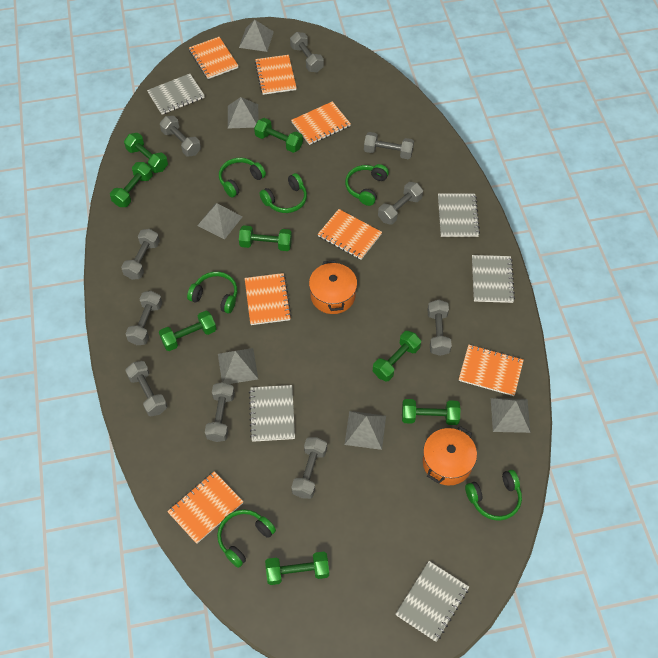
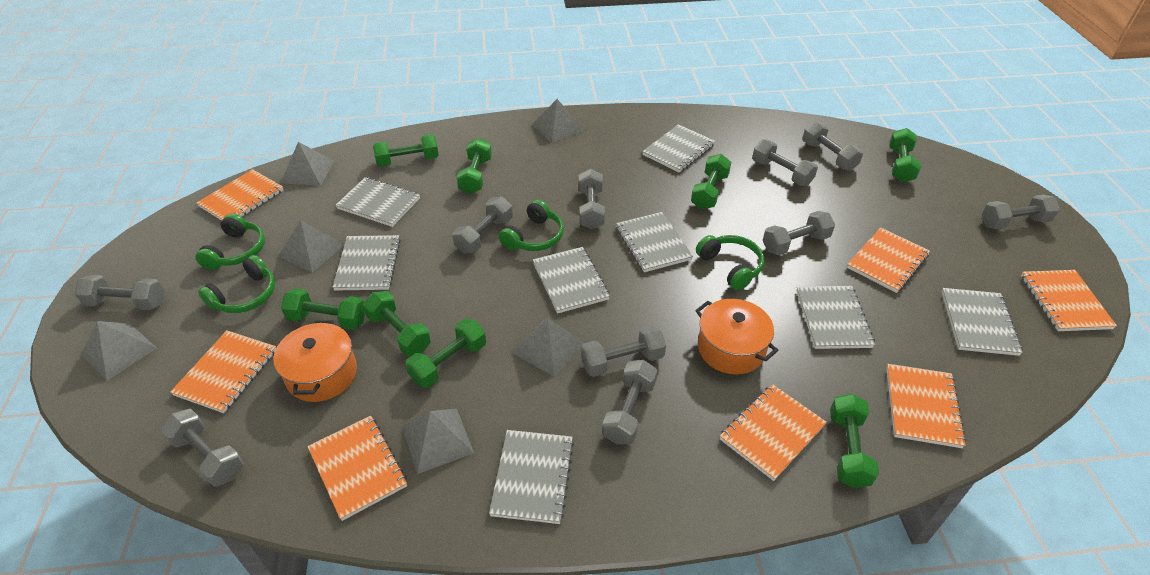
green headphones: [187,272,238,313] [217,509,276,568] [219,158,266,197] [259,173,307,213] [345,164,389,206] [465,470,522,521] = 6 -> [195,214,265,270] [198,255,275,313] [499,200,564,251] [696,235,764,290] = 4
grey notebook: [147,74,205,115] [249,385,295,442] [396,561,469,642] [438,194,480,237] [472,255,515,303] = 5 -> [332,235,401,291] [336,177,420,227] [489,430,574,524] [533,247,610,314] [616,212,693,272] [642,124,715,172] [796,286,875,349] [942,288,1023,356] = 8

